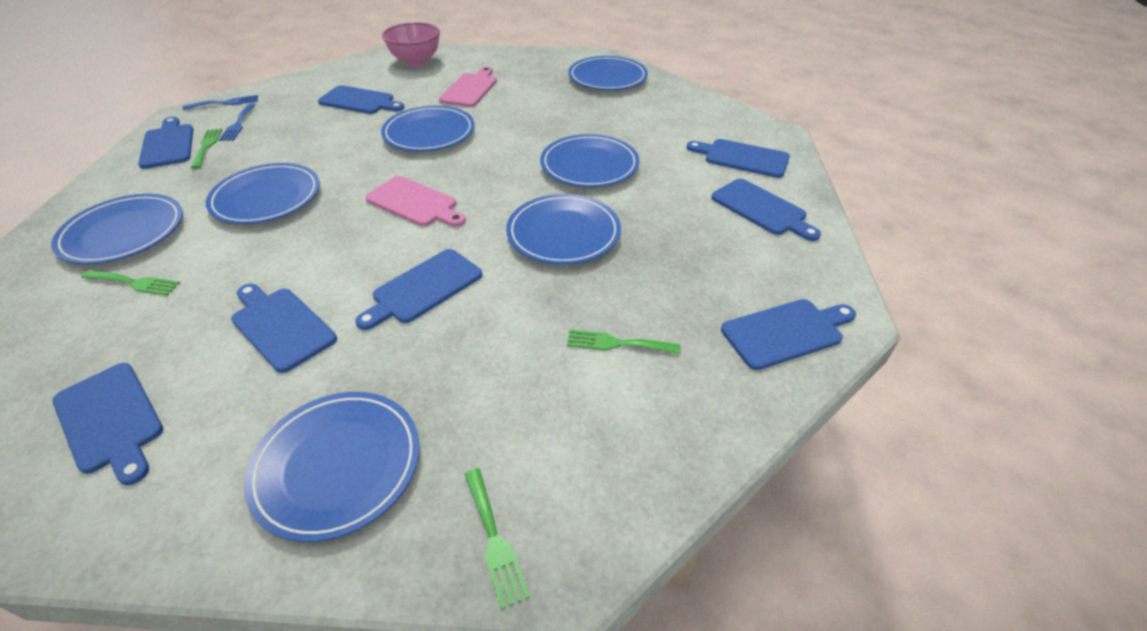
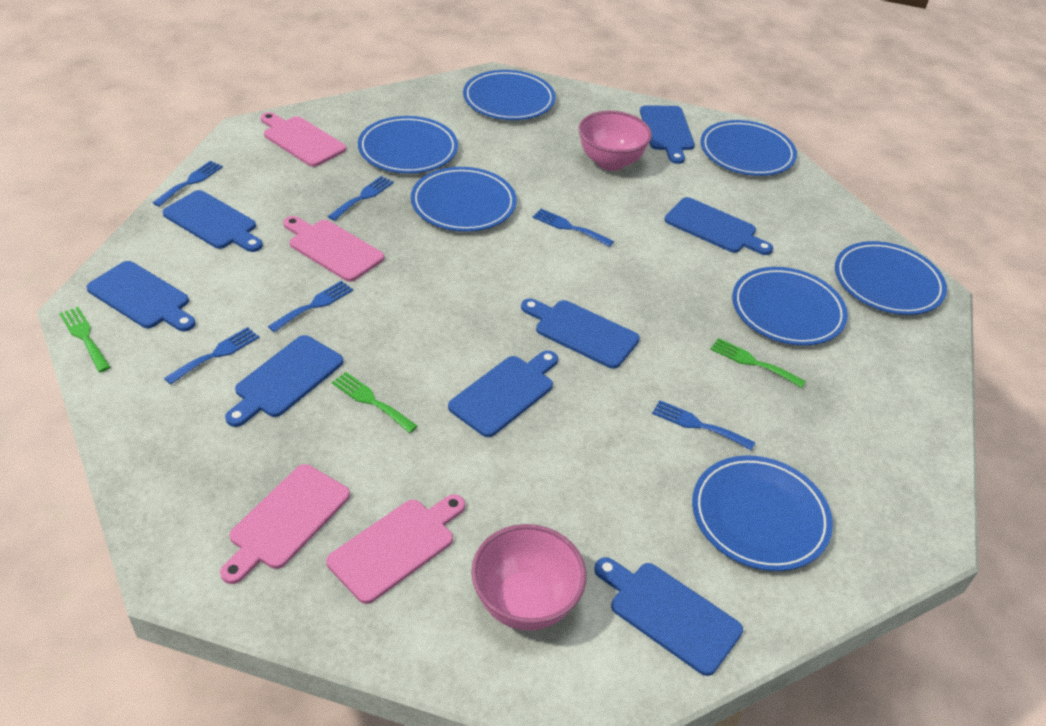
blue fork: [183,95,258,110] [218,104,255,141] = 2 -> [152,161,223,207] [164,327,260,385] [268,281,353,332] [328,176,394,221] [533,209,614,247] [652,400,755,450] = 6
green fork: [81,270,180,296] [191,129,222,169] [465,468,530,610] [567,329,680,354] = 4 -> [59,307,111,372] [332,372,418,433] [710,338,806,388] = 3
pink bowl: [382,22,440,67] = 1 -> [471,524,586,631] [578,111,652,171] = 2
pink cutting board: [365,176,466,227] [439,67,497,107] = 2 -> [220,464,350,584] [261,112,346,167] [283,216,384,282] [326,494,465,604] = 4

